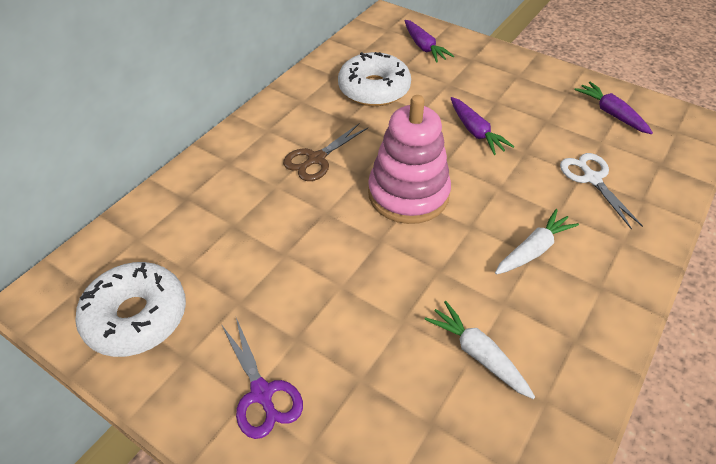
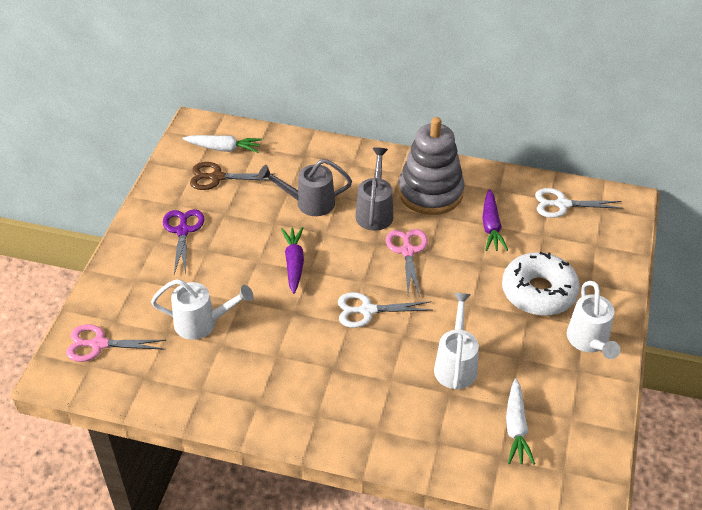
grey stacking toy: none = 0 -> [398,117,465,215] = 1
grey watering can: none = 0 -> [258,159,352,216] [355,148,393,231] = 2
pink scissors: none = 0 -> [66,324,167,362] [386,229,428,297] = 2
pink stacking toy: [368,95,451,224] = 1 -> none = 0
purple carrot: [404,20,454,63] [451,97,514,155] [574,82,653,134] = 3 -> [281,227,304,294] [482,189,508,251] = 2
white donut: [75,262,186,357] [338,52,411,106] = 2 -> [502,252,580,316] = 1
white scissors: [560,153,643,230] = 1 -> [338,292,432,328] [535,188,623,218] = 2
white watering can: none = 0 -> [151,279,253,340] [434,293,479,389] [567,281,620,359] = 3

